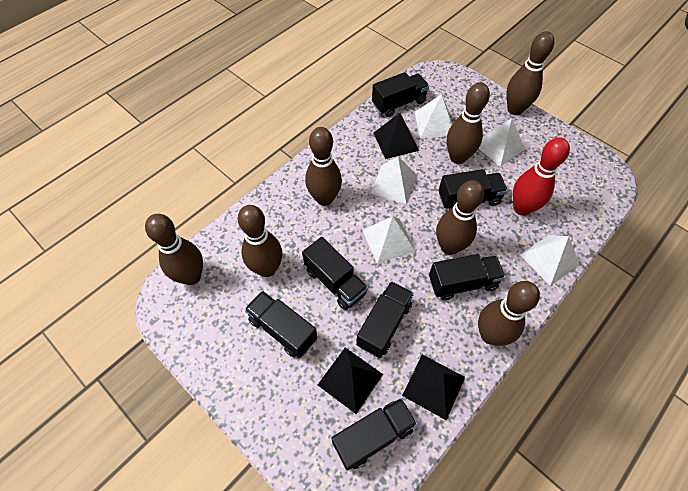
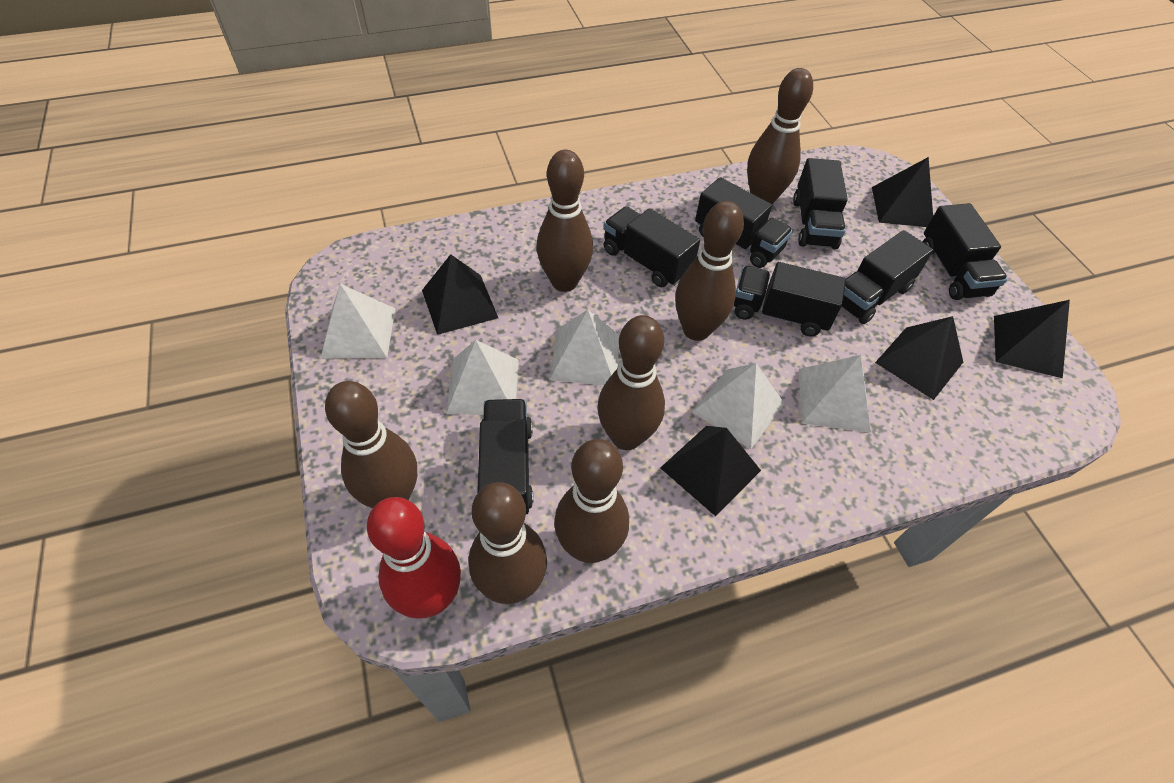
black pyramid: [318,347,383,414] [374,113,419,159] [402,354,465,421] = 3 -> [422,254,498,335] [660,426,761,516] [872,157,933,227] [875,316,963,400] [994,300,1070,378] = 5

